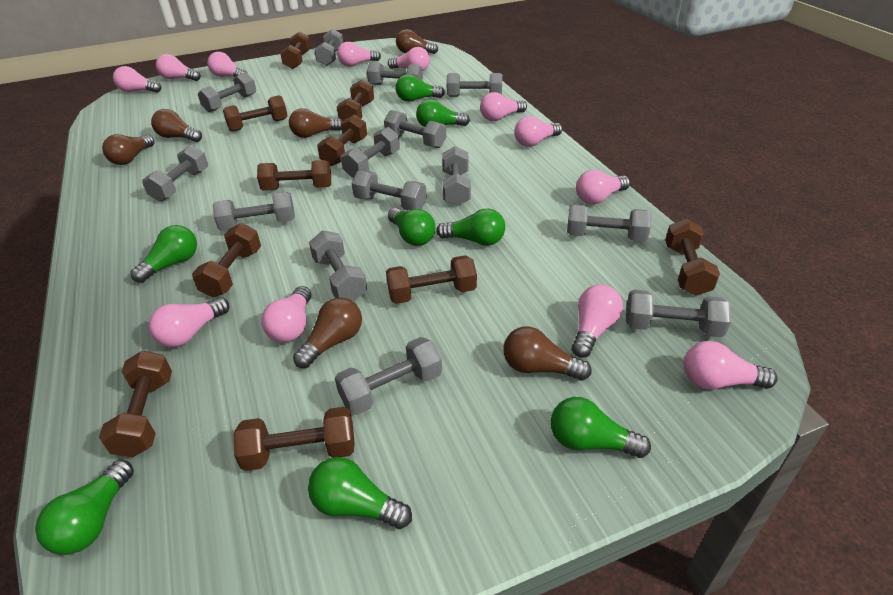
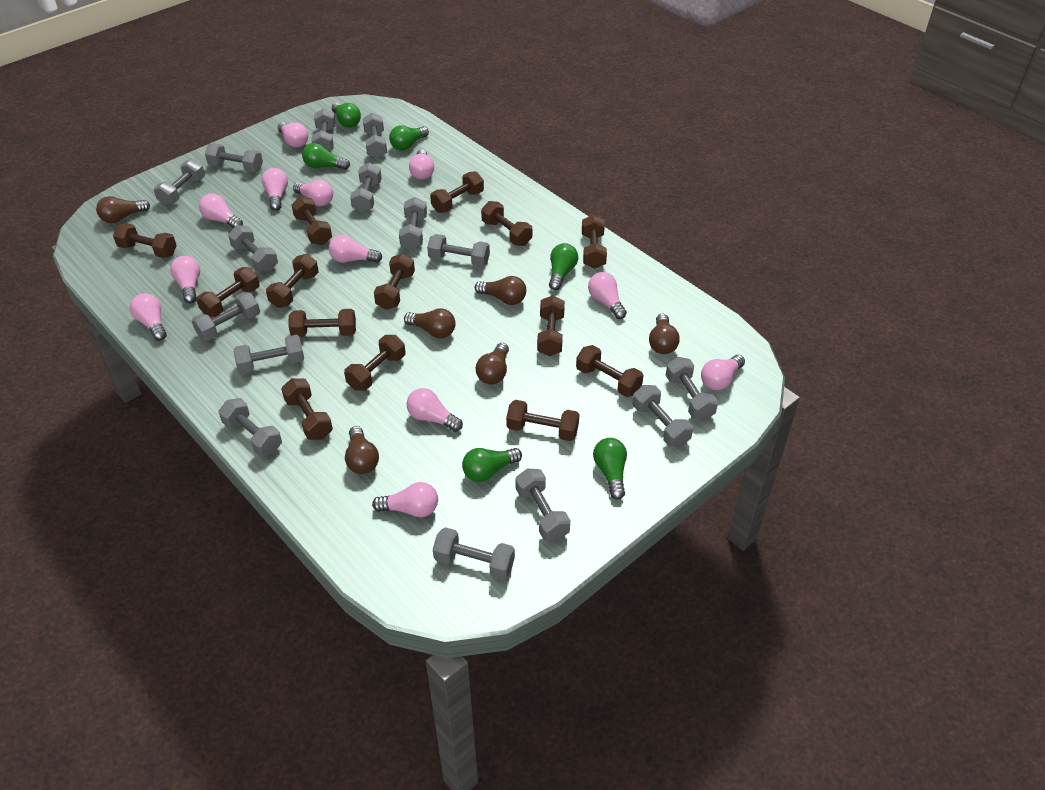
brown dumbbell: [99,350,172,458] [192,223,261,298] [223,95,288,132] [234,407,355,471] [257,160,331,191] [280,31,311,69] [317,115,367,166] [337,80,374,121] [386,255,477,304] [665,219,720,296] = 10 -> [113,223,177,258] [196,267,260,317] [266,254,319,308] [281,378,333,440] [289,309,356,337] [291,196,332,245] [344,335,405,391] [374,253,415,310] [430,171,484,213] [481,201,532,246] [506,400,579,441] [537,295,565,356] [576,345,644,397] [582,215,607,269] = 14
green light bulb: [35,460,134,555] [131,225,197,283] [308,457,412,529] [388,208,436,246] [395,74,445,102] [416,99,470,127] [436,209,505,246] [551,397,651,458] = 8 -> [302,143,350,170] [332,103,361,127] [389,125,429,151] [462,448,522,482] [549,243,578,290] [593,438,627,500] = 6
grey dumbbell: [142,145,208,202] [198,72,256,112] [213,192,295,231] [309,230,367,301] [315,29,343,66] [335,337,442,415] [341,127,400,178] [351,170,427,211] [367,62,423,85] [384,110,446,148] [442,146,471,206] [446,73,502,97] [567,204,651,242] [626,290,731,337] = 14 -> [154,159,205,206] [192,292,260,341] [205,143,263,173] [218,398,282,456] [228,225,278,272] [234,335,304,374] [311,108,336,151] [350,163,382,213] [363,113,387,158] [399,197,427,250] [427,234,490,267] [433,527,515,580] [516,469,570,541] [633,385,693,447] [666,357,718,420] = 15

